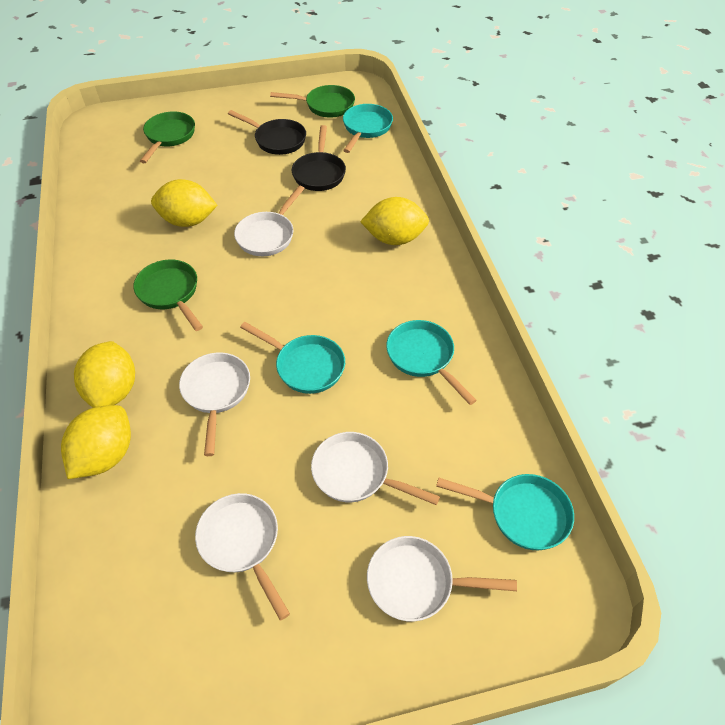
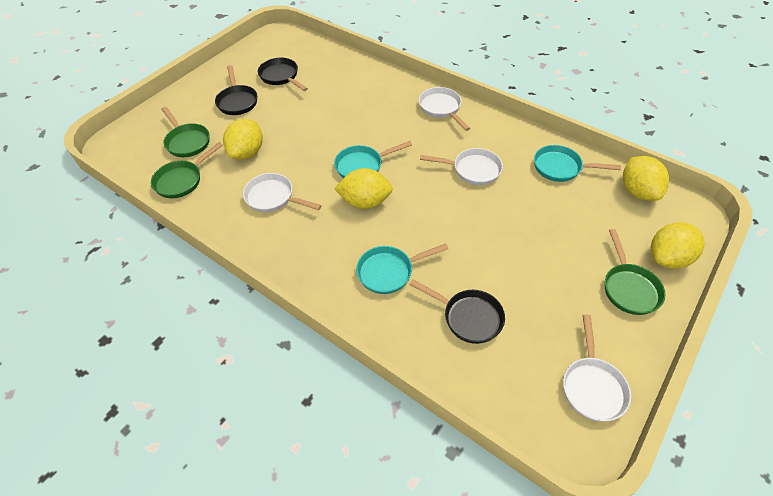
black pan: [228,110,306,155] [292,125,346,191] = 2 -> [215,65,257,115] [258,58,308,91] [409,279,505,344] = 3
turquoise pan: [240,322,345,394] [343,104,393,153] [386,320,477,405] [436,474,574,550] = 4 -> [334,141,412,178] [356,243,448,294] [534,145,621,182] = 3
white pan: [179,353,250,456] [195,493,290,620] [234,185,305,256] [311,432,440,505] [367,536,517,621] = 5 -> [243,173,322,212] [419,87,470,131] [420,148,503,185] [563,315,631,421] = 4

